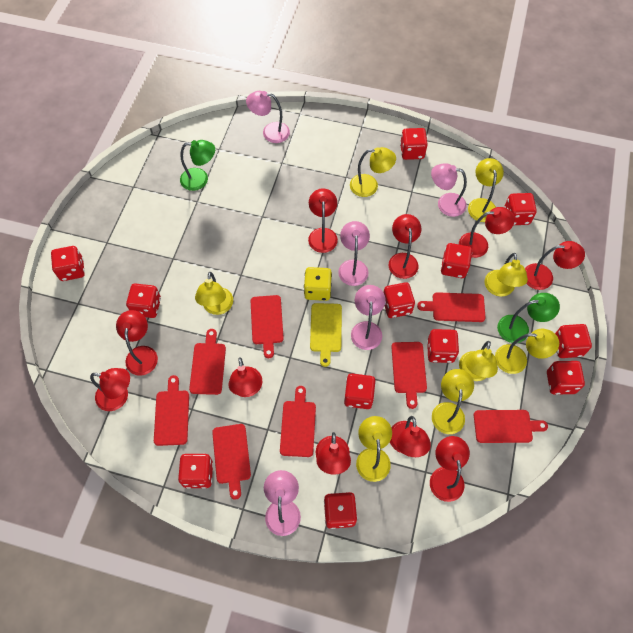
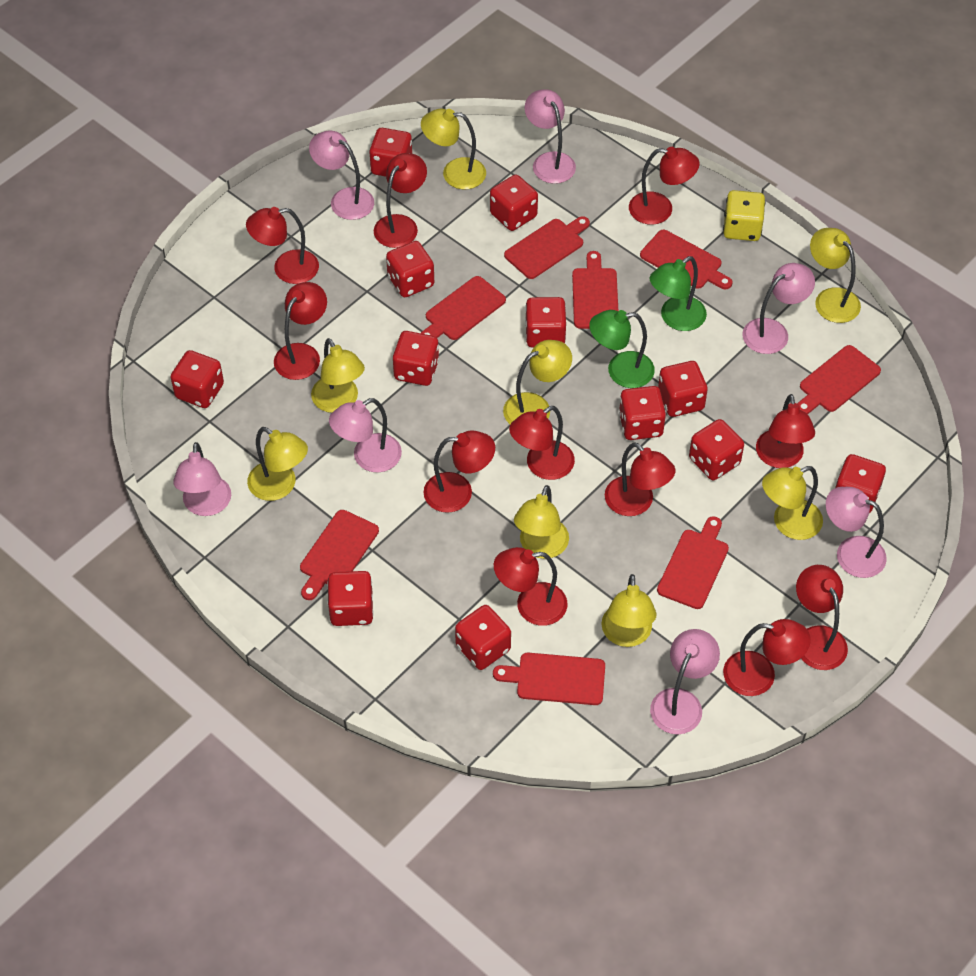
pink lamp: [246,91,290,143] [264,470,301,536] [338,221,370,286] [351,285,386,350] [431,163,467,217] = 5 -> [173,442,231,516] [309,130,374,220] [329,398,402,473] [524,89,576,184] [650,629,720,734] [742,263,815,354] [826,487,887,578] = 7
red lamp: [90,368,130,411] [116,310,158,376] [228,357,262,397] [308,188,338,253] [316,432,351,475] [389,214,422,279] [390,416,431,457] [430,436,470,502] [459,207,515,258] [525,241,585,290] = 10 -> [246,207,319,284] [274,282,327,380] [374,153,427,248] [423,431,495,513] [494,547,567,626] [509,406,575,480] [605,442,676,516] [629,147,699,225] [723,619,811,696] [756,394,815,468] [796,565,848,670] = 11
yellow cutting board: [310,303,342,367] = 1 -> none = 0

